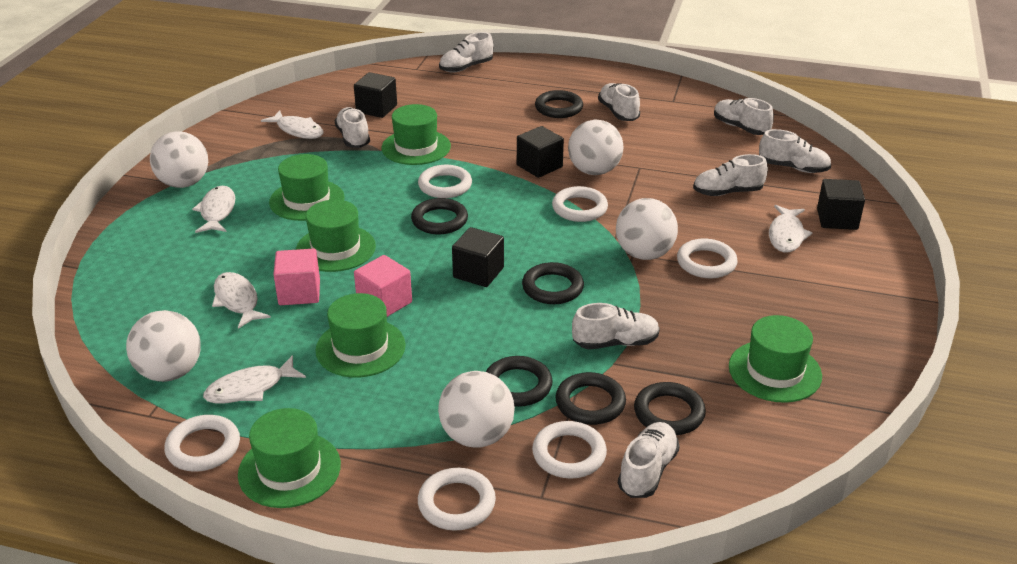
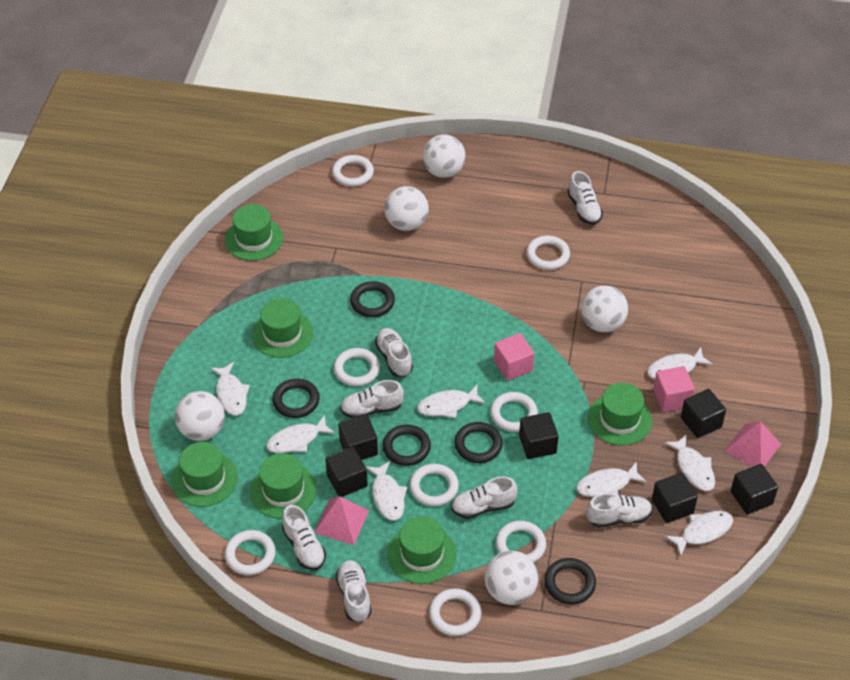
black cube: [354,72,397,118] [452,227,504,287] [517,126,564,178] [817,179,865,230] = 4 -> [325,447,368,497] [338,415,378,460] [519,412,559,459] [652,473,698,523] [681,389,726,438] [731,464,778,515] = 6
black ring: [411,198,468,234] [486,356,553,407] [522,262,584,304] [535,90,583,118] [555,372,626,425] [634,382,706,435] = 6 -> [272,379,319,418] [350,281,395,317] [383,425,431,466] [454,422,503,463] [544,558,596,604] = 5
pink pyramid: none = 0 -> [314,496,369,545] [725,421,781,467] = 2
white fish: [192,186,235,233] [203,355,306,404] [212,272,271,329] [261,110,324,139] [769,205,812,252] = 5 -> [210,362,250,415] [266,415,335,453] [366,461,407,521] [417,385,486,418] [576,462,647,497] [647,347,713,379] [664,434,715,491] [665,511,733,557] = 8
white ring: [164,415,240,472] [418,165,472,198] [418,468,496,531] [532,421,607,479] [552,186,608,222] [677,238,738,278] = 6 -> [225,530,276,575] [332,155,374,187] [334,348,380,386] [409,464,459,506] [429,588,481,636] [490,392,538,432] [496,521,546,563] [526,236,570,270] = 8
white shoe: [335,107,370,148] [439,32,494,72] [572,303,660,349] [598,83,640,121] [618,422,680,498] [693,154,768,196] [714,98,774,135] [759,129,831,173] = 8 -> [282,505,326,570] [336,560,372,623] [340,380,404,419] [375,328,413,377] [451,476,517,519] [567,171,603,225] [586,493,653,528] = 7

